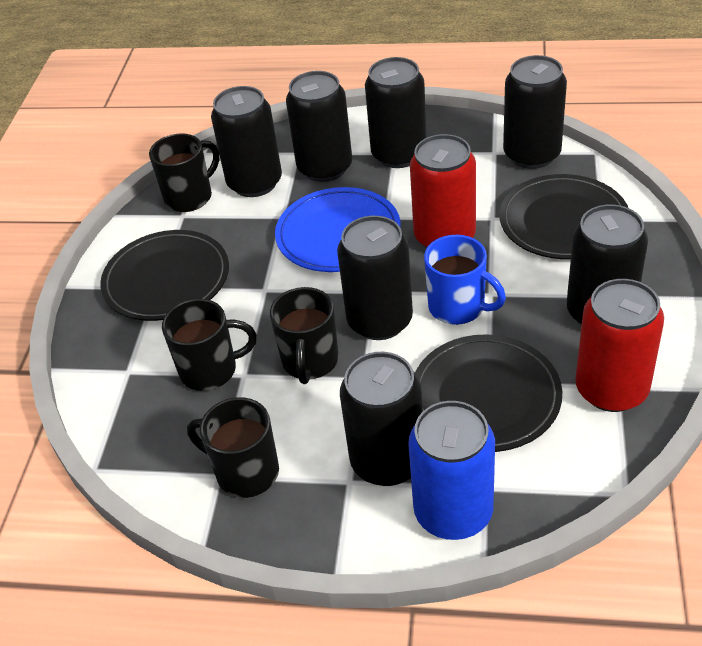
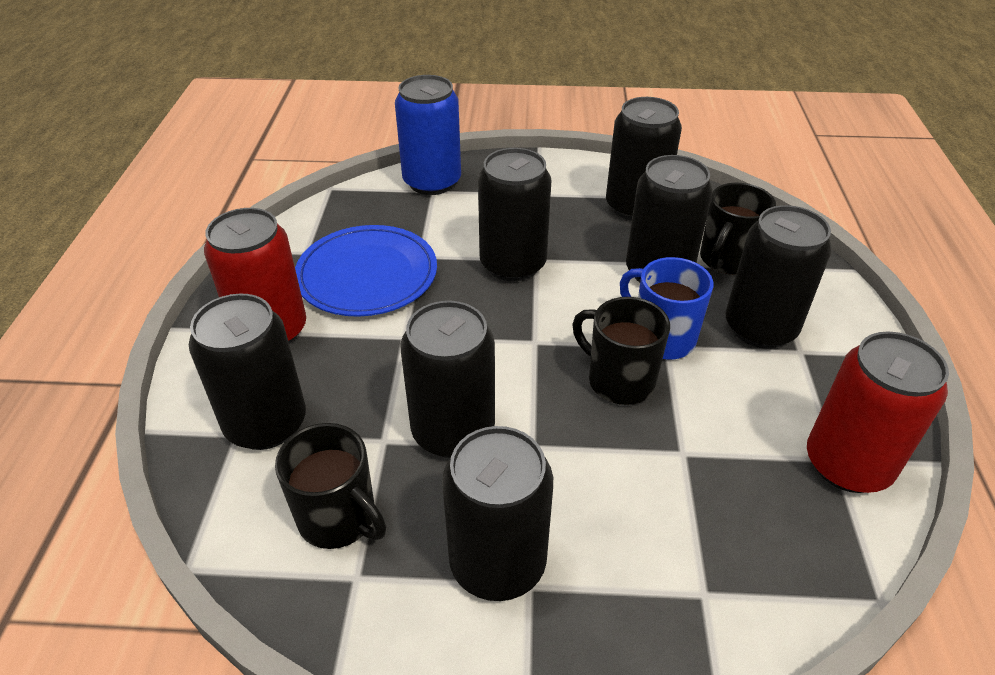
black mug: [149,133,219,212] [162,299,257,391] [187,397,279,498] [270,287,339,384] = 4 -> [275,423,386,549] [573,297,670,405] [700,183,776,275] = 3
black plate: [100,230,229,321] [415,334,562,452] [499,174,628,259] = 3 -> none = 0

